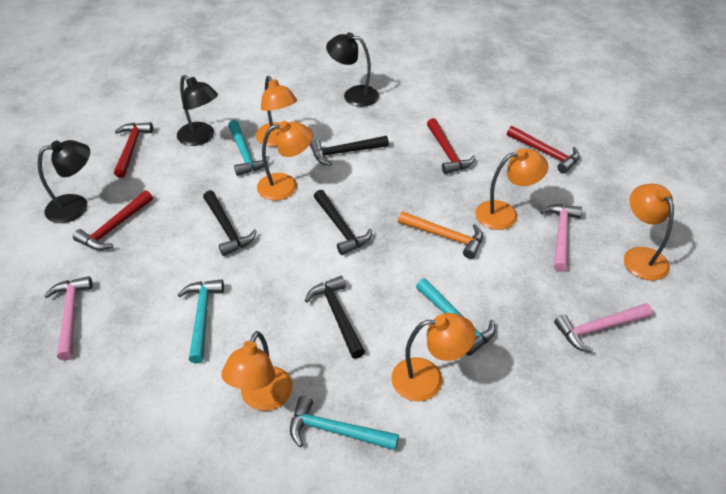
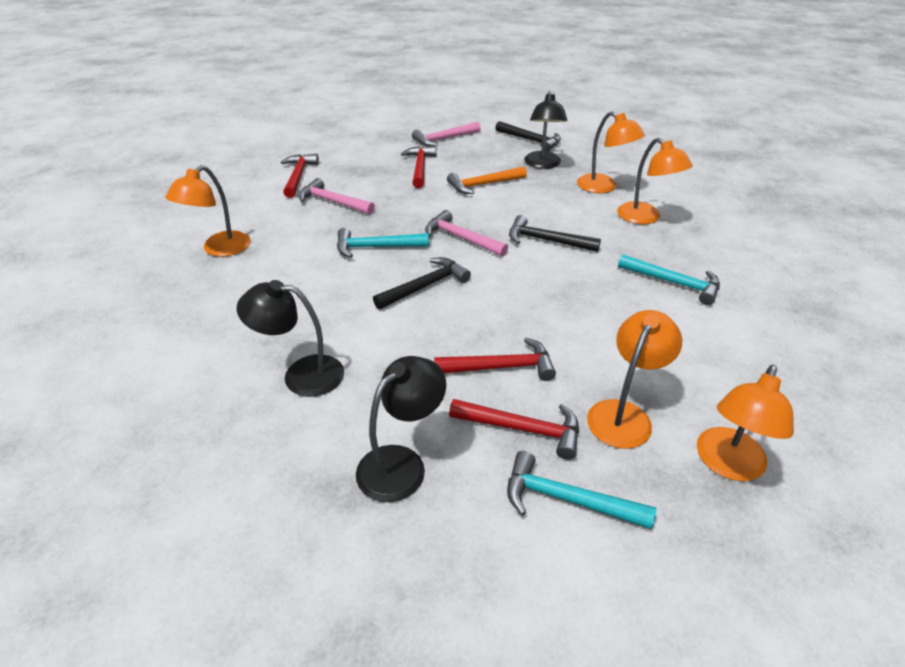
black hammer: [203,190,257,256] [305,276,365,359] [310,136,389,166] [314,190,372,255] = 4 -> [373,257,471,309] [495,121,561,151] [509,215,601,252] = 3
orange lamp: [221,331,293,411] [256,76,297,147] [257,121,313,201] [391,313,476,402] [475,148,548,230] [624,184,674,280] = 6 -> [165,165,250,257] [577,111,645,193] [587,310,682,449] [617,138,693,224] [697,365,794,481] = 5
turquoise hammer: [178,279,224,363] [228,120,270,176] [290,396,399,450] [416,278,496,356] = 4 -> [337,228,429,258] [507,451,656,529] [618,254,720,305] = 3

